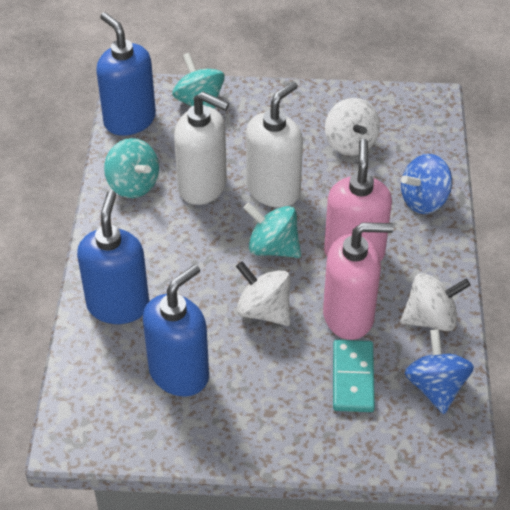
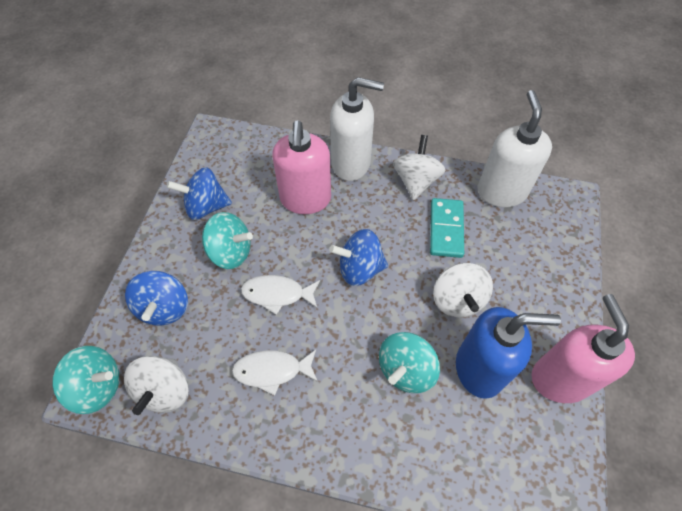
blue soap dispenser: [77,191,149,324] [96,12,156,136] [143,264,209,396] = 3 -> [456,307,561,399] = 1
blue spinning top: [401,154,452,214] [405,329,474,414] = 2 -> [125,271,188,326] [167,167,232,220] [329,229,388,286] = 3
white fish: none = 0 -> [232,350,318,396] [241,275,320,315] = 2

